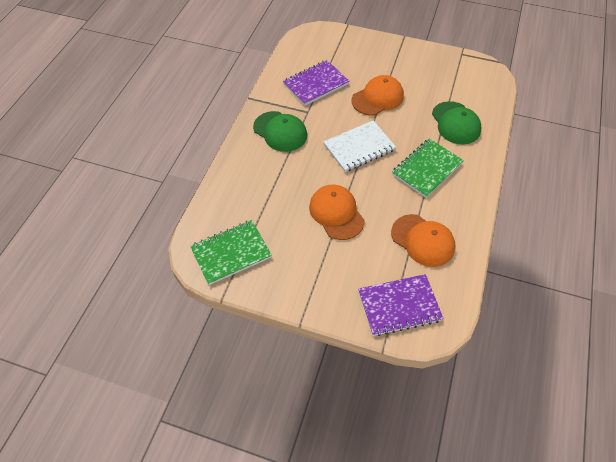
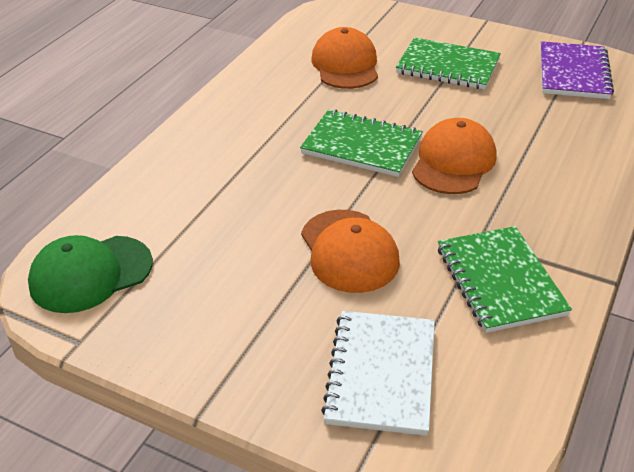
green cap: [253,111,307,152] [432,101,482,144] = 2 -> [28,235,153,313] = 1
green notebook: [190,220,272,285] [392,138,464,198] = 2 -> [300,109,423,177] [396,37,501,90] [438,226,572,333] = 3
purple notebook: [283,60,349,106] [358,274,444,336] = 2 -> [540,41,614,99] = 1

